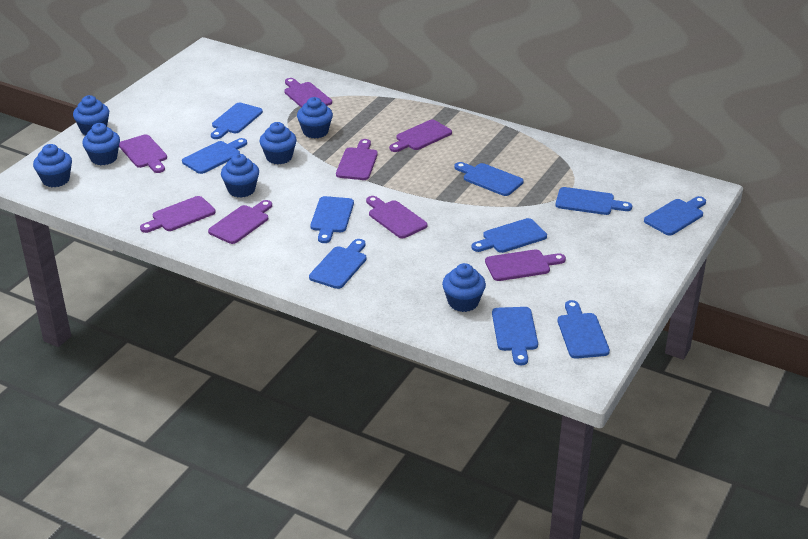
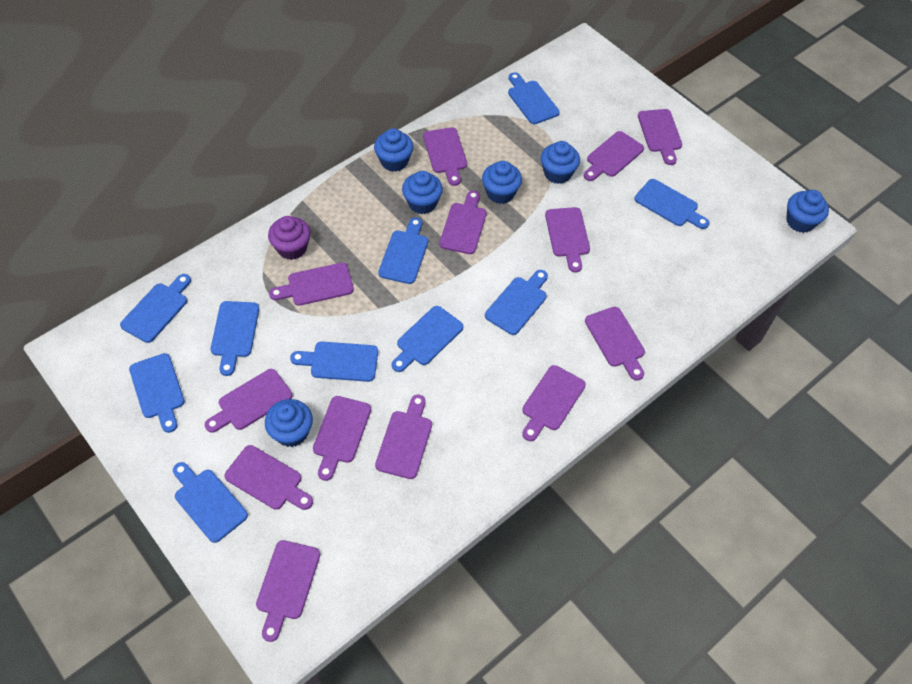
blue cupcake: [33,144,72,187] [73,95,109,136] [82,123,120,165] [221,154,259,198] [259,122,297,165] [297,97,333,139] [442,263,486,312] = 7 -> [265,399,313,447] [374,128,414,172] [402,171,443,214] [482,161,522,204] [541,141,580,184] [786,190,829,233] = 6
purple cupcake: none = 0 -> [268,216,311,260] = 1
purple cutting board: [119,134,167,173] [140,196,216,233] [208,200,272,244] [284,78,332,108] [336,139,378,180] [366,196,427,238] [389,120,452,152] [485,249,566,281] = 8 -> [205,369,293,433] [224,445,313,510] [256,540,320,642] [269,263,354,306] [313,396,371,481] [375,395,432,479] [423,127,467,186] [439,190,487,254] [522,365,586,441] [545,207,590,273] [584,131,644,181] [585,307,645,381] [638,109,682,165] = 13

